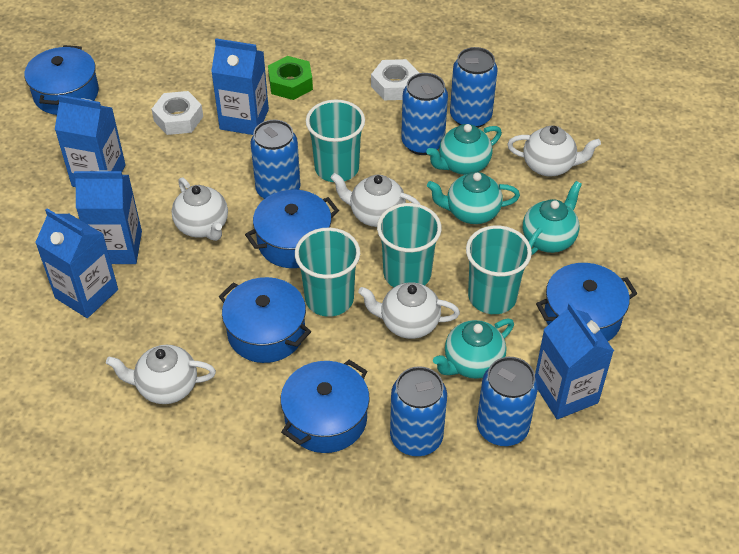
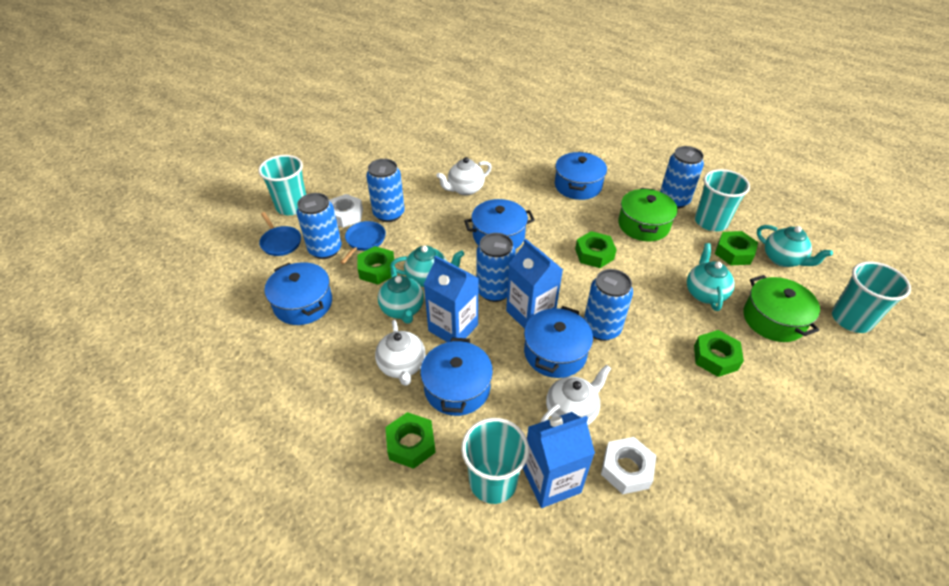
blue carton: [35,208,118,318] [55,95,126,187] [74,170,142,264] [211,38,269,135] [535,303,614,419] = 5 -> [424,255,479,342] [506,239,563,329] [523,412,595,508] = 3
blue pan: none = 0 -> [259,212,301,256] [340,221,386,264] = 2
green nut: [268,56,313,100] = 1 -> [357,246,394,285] [385,412,436,469] [575,231,617,268] [694,330,744,377] [715,231,758,265] = 5
green pot: none = 0 -> [618,188,677,242] [744,275,820,342] = 2
white teapot: [106,345,216,404] [172,177,228,241] [330,173,420,227] [358,282,460,339] [507,126,601,176] = 5 -> [375,320,426,386] [436,157,492,195] [540,365,611,425] = 3

